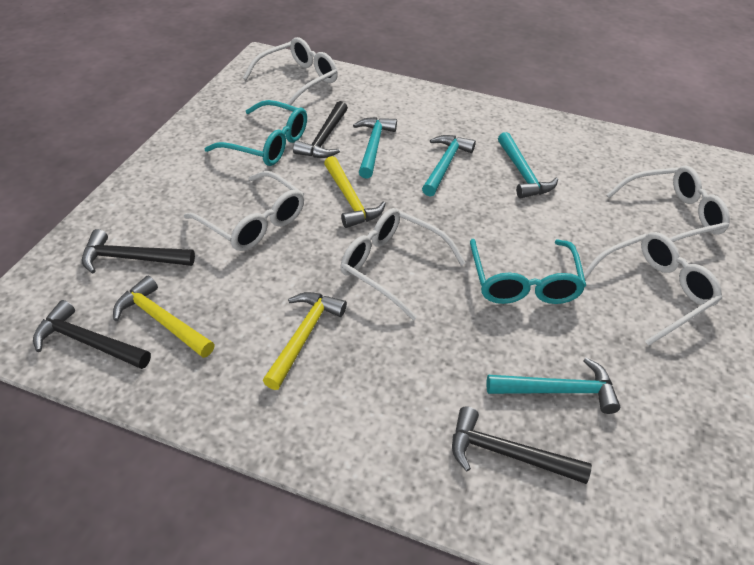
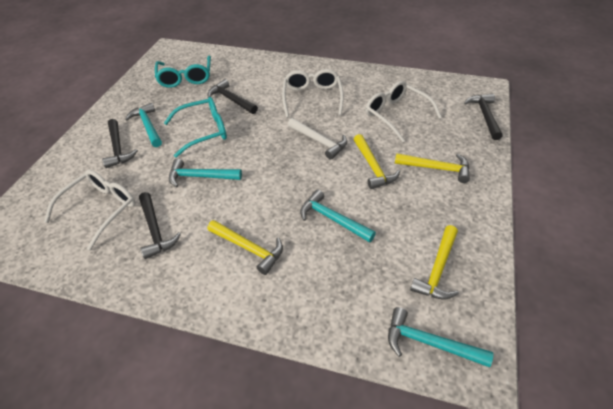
white glasses: [184,171,304,251] [243,37,338,105] [341,208,466,321] [583,232,722,346] [606,166,730,242] = 5 -> [44,170,136,250] [282,69,344,118] [365,81,442,142] = 3
white hammer: none = 0 -> [288,118,347,160] = 1
yellow hammer: [113,276,215,358] [263,292,347,390] [324,156,386,228] = 3 -> [207,220,283,275] [354,134,400,189] [395,153,470,183] [410,225,459,299] = 4

